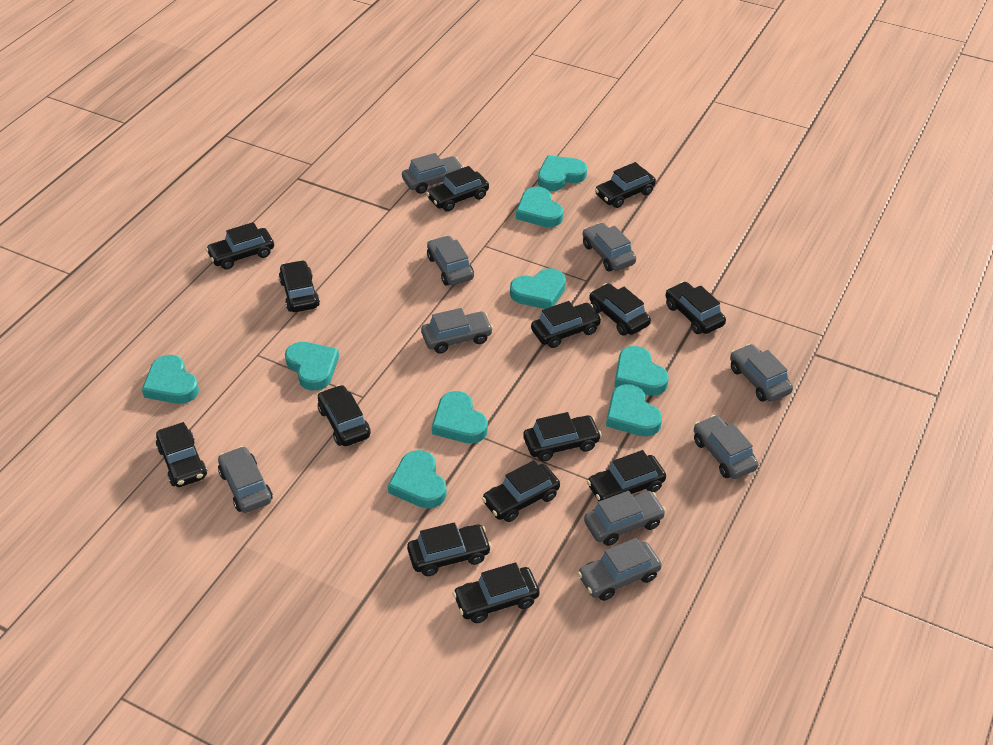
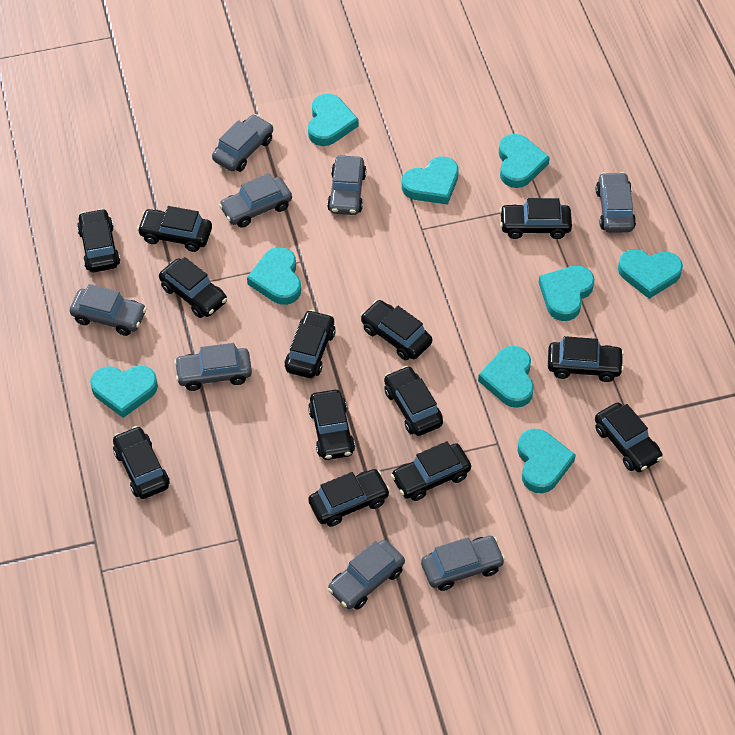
black car: [156,422,207,487] [206,222,274,270] [279,260,320,312] [318,385,371,446] [407,522,492,576] [426,166,489,212] [453,562,539,623] [482,460,560,522] [523,412,602,461] [531,301,602,348] [587,450,666,502] [589,283,651,336] [595,162,656,208] [665,282,726,334] = 14 -> [77,208,120,272] [113,426,169,499] [137,206,212,252] [159,257,227,318] [285,310,336,378] [308,390,355,460] [308,469,390,527] [361,300,432,360] [384,366,443,436] [391,441,471,501] [499,198,572,239] [548,336,624,382] [595,402,663,472] = 13
grey car: [218,446,273,513] [402,153,464,194] [421,308,493,354] [427,235,474,285] [578,538,662,601] [583,222,636,271] [584,491,666,546] [694,415,758,479] [730,344,793,402] = 9 -> [70,284,147,336] [174,343,252,391] [212,114,273,172] [219,173,292,228] [327,155,366,215] [328,540,405,610] [421,536,505,591] [596,172,636,233] = 8

